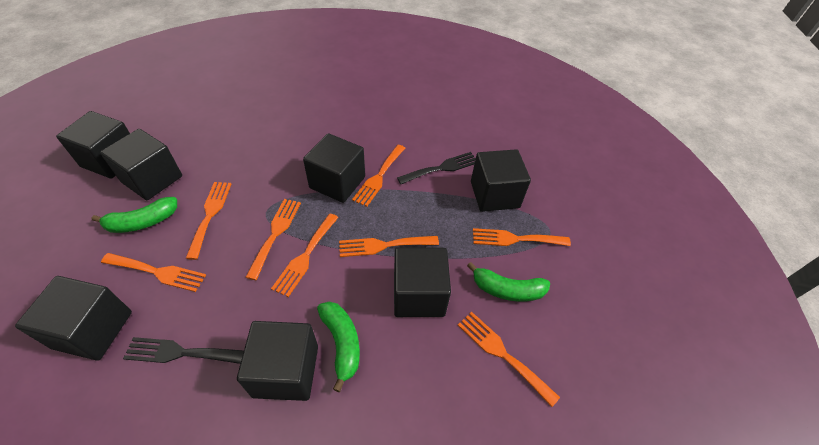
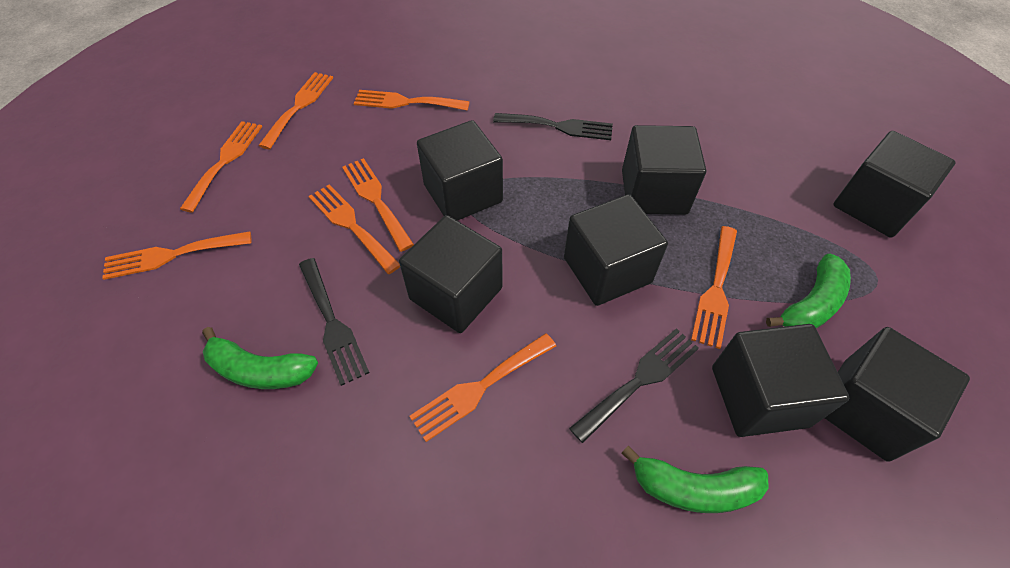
black fork: [123,337,244,364] [397,152,476,184] = 2 -> [299,258,369,386] [493,113,613,140] [569,328,699,443] = 3

